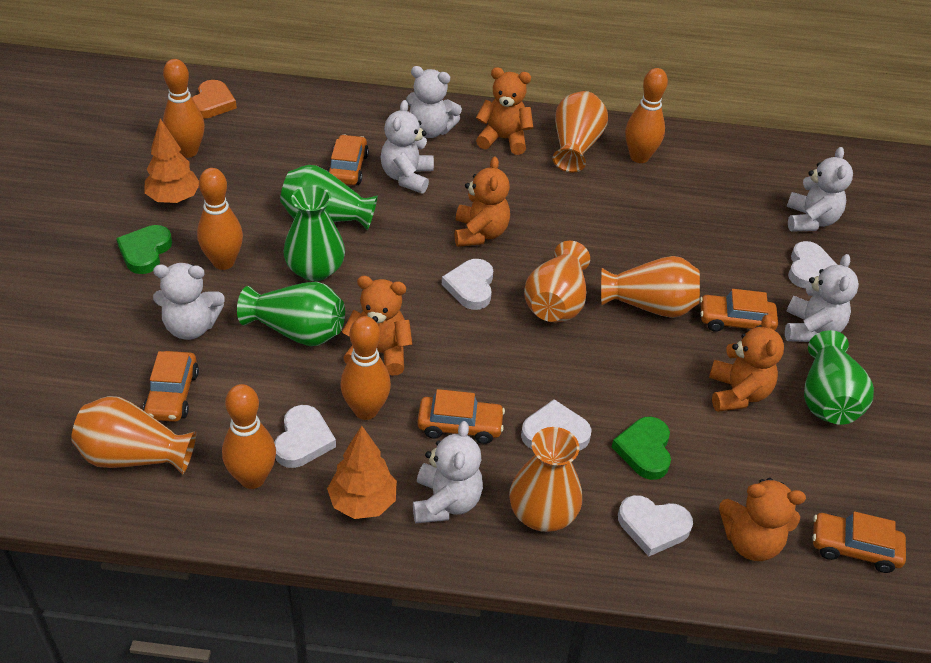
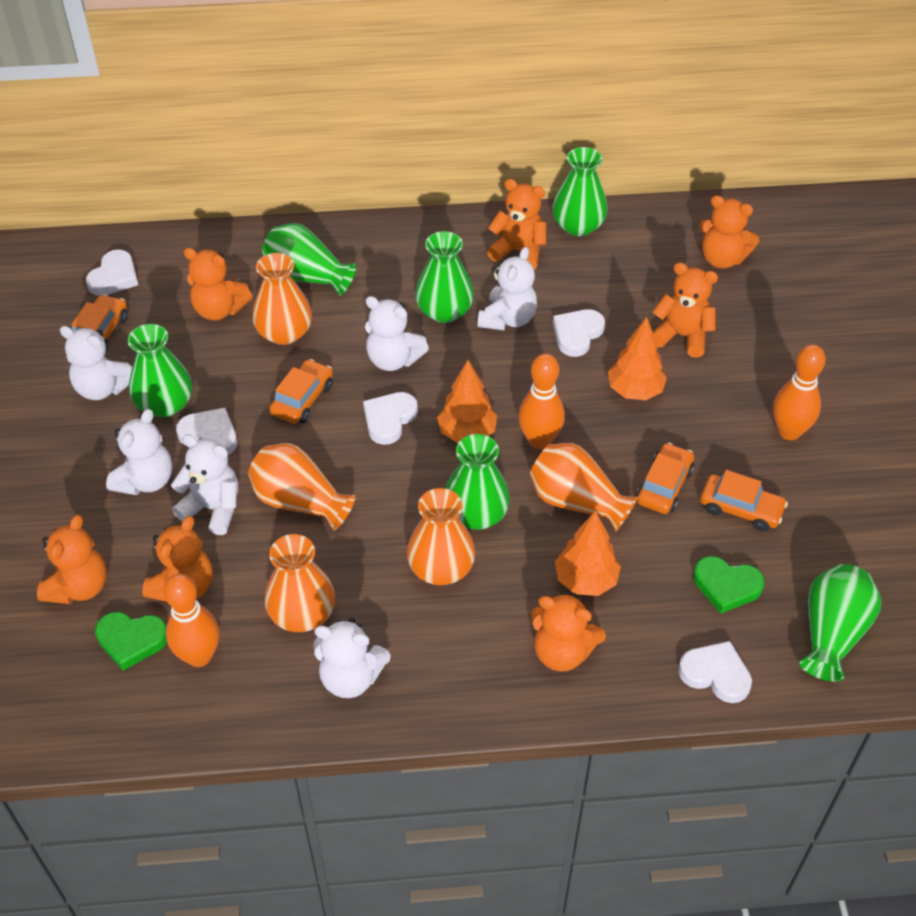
green vase: [237,282,345,346] [280,165,378,230] [283,185,345,281] [804,330,874,425] = 4 -> [128,324,192,417] [262,223,356,296] [415,231,474,323] [445,434,510,530] [552,147,608,236] [799,564,881,682] = 6
orange bowling pin: [163,59,205,158] [197,168,243,270] [222,384,276,489] [340,316,391,420] [625,68,668,163] = 5 -> [164,574,220,667] [518,353,565,449] [773,344,826,440] = 3
orange car: [143,351,199,422] [327,134,369,185] [417,389,505,444] [700,289,778,332] [812,511,906,573] = 5 -> [71,294,128,351] [269,359,333,424] [636,443,694,514] [700,470,788,532] = 4
orange heart: [192,80,237,119] = 1 -> none = 0
orange teddy bear: [342,276,413,375] [454,157,510,247] [476,67,533,155] [709,315,784,412] [719,478,806,561] = 5 -> [37,515,107,604] [142,516,213,602] [184,248,252,321] [487,179,547,269] [531,593,606,671] [652,262,718,358] [699,195,759,269] = 7
orange tree: [144,119,199,204] [327,426,397,519] = 2 -> [437,360,497,443] [555,511,621,596] [608,317,667,400] = 3

